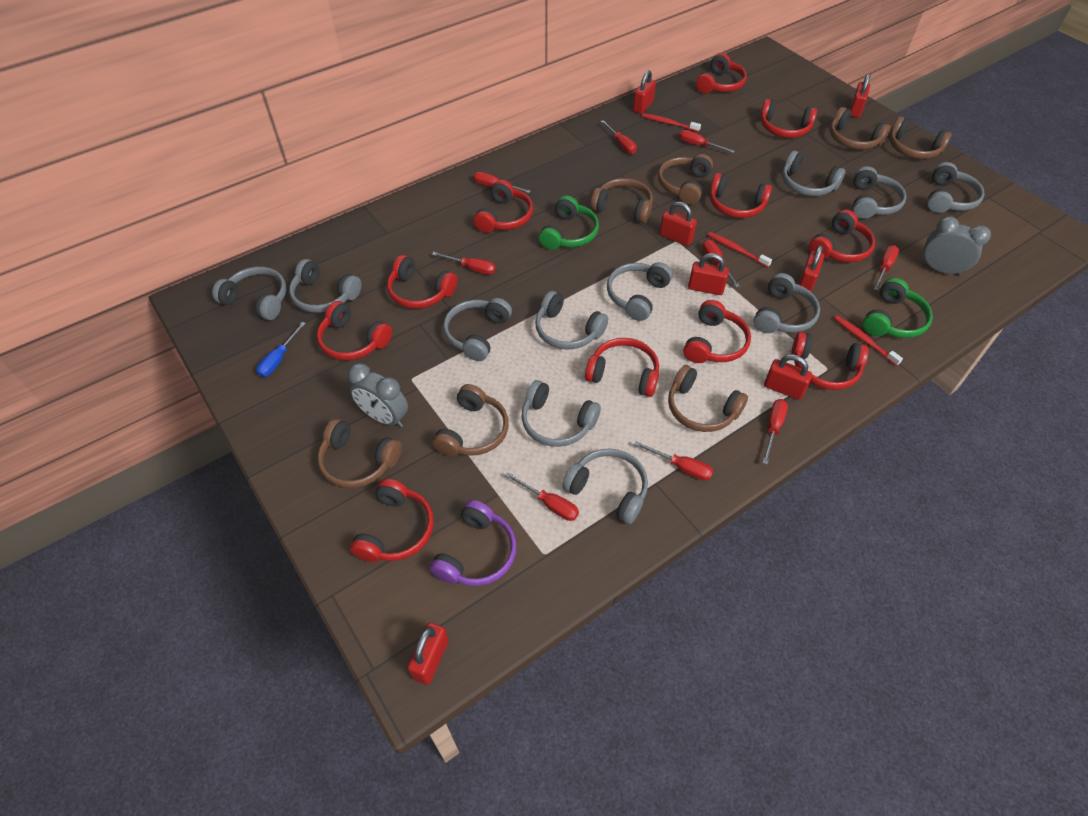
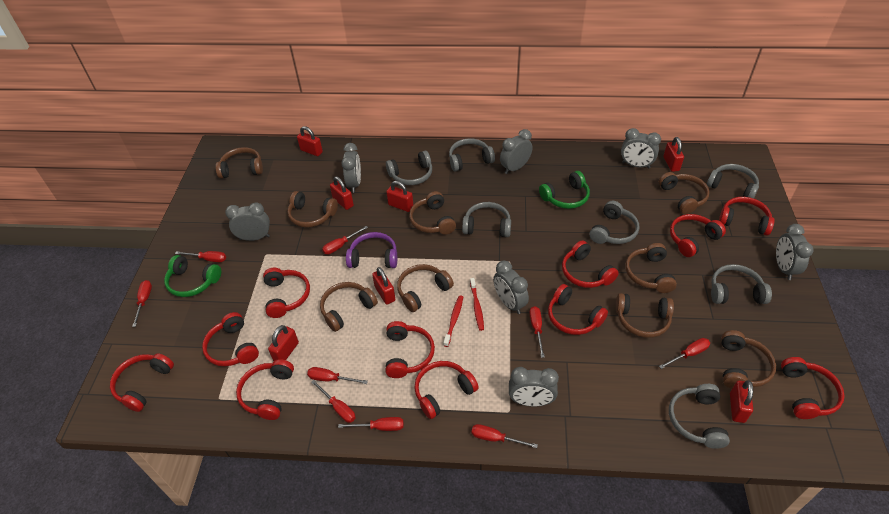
blue screwdriver: [256,322,306,377] = 1 -> none = 0
brown headphones: [317,419,402,488] [432,384,509,456] [591,178,653,224] [658,154,713,204] [668,365,748,432] [830,107,891,149] [889,116,952,159] = 7 -> [216,147,263,179] [287,191,338,228] [320,282,378,332] [397,264,454,312] [409,191,456,235] [616,293,674,338] [625,243,677,293] [659,172,710,214] [721,330,776,389] = 9
grey clock: [348,363,408,427] [921,216,991,276] = 2 -> [225,202,270,241] [341,143,361,193] [493,261,529,314] [500,129,533,174] [509,367,559,407] [621,128,661,169] [776,224,814,280] = 7
grey headphones: [212,267,287,320] [289,259,361,313] [443,298,512,361] [521,380,601,447] [535,291,608,350] [562,448,648,524] [607,262,673,321] [754,273,820,333] [782,150,846,196] [853,166,907,219] [927,162,985,213] = 11 -> [386,151,432,185] [449,138,495,172] [462,202,511,237] [589,201,639,244] [669,384,730,449] [707,164,759,198] [711,264,772,304] = 7
red toothbrush: [641,113,701,132] [707,232,772,267] [834,315,903,366] = 3 -> [443,295,463,347] [470,278,484,331] = 2

